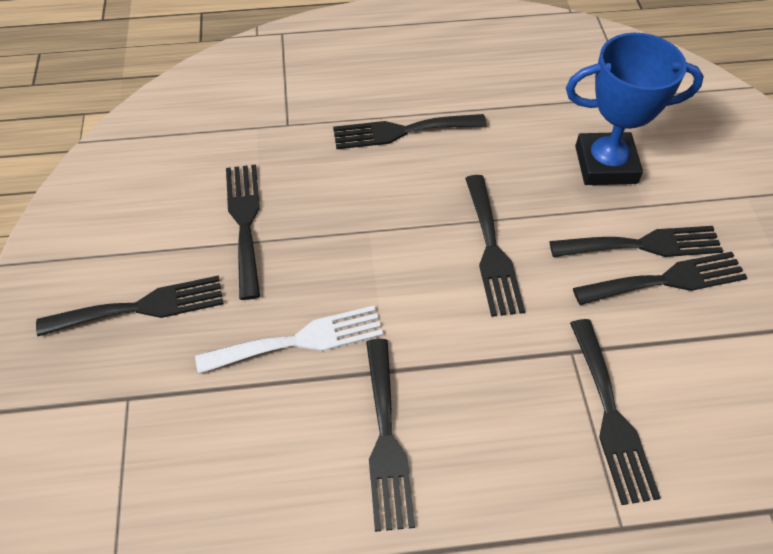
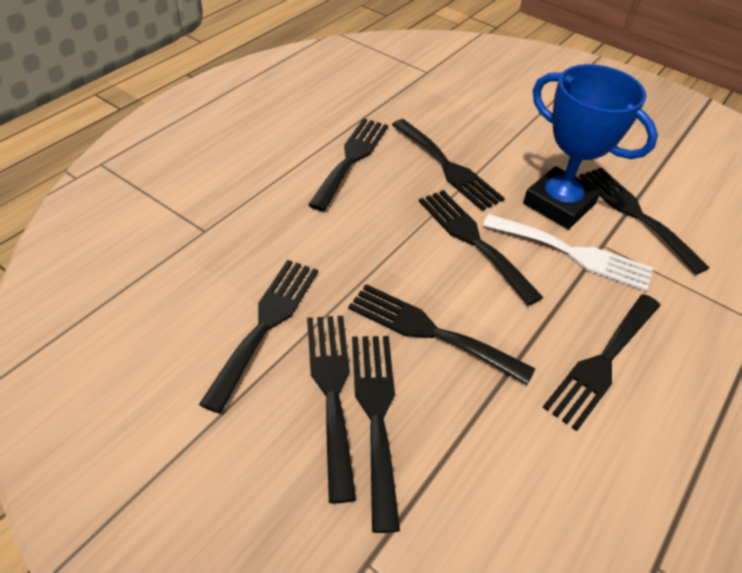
black fork: [36,275,224,336] [226,165,260,300] [333,114,487,149] [366,339,415,532] [465,175,525,317] [549,226,723,257] [570,319,661,505] [573,252,747,305] = 8 -> [199,260,318,414] [307,316,356,503] [308,118,388,211] [348,284,535,385] [352,336,400,533] [392,119,505,211] [419,190,544,306] [543,294,661,431] [579,168,710,275] = 9

